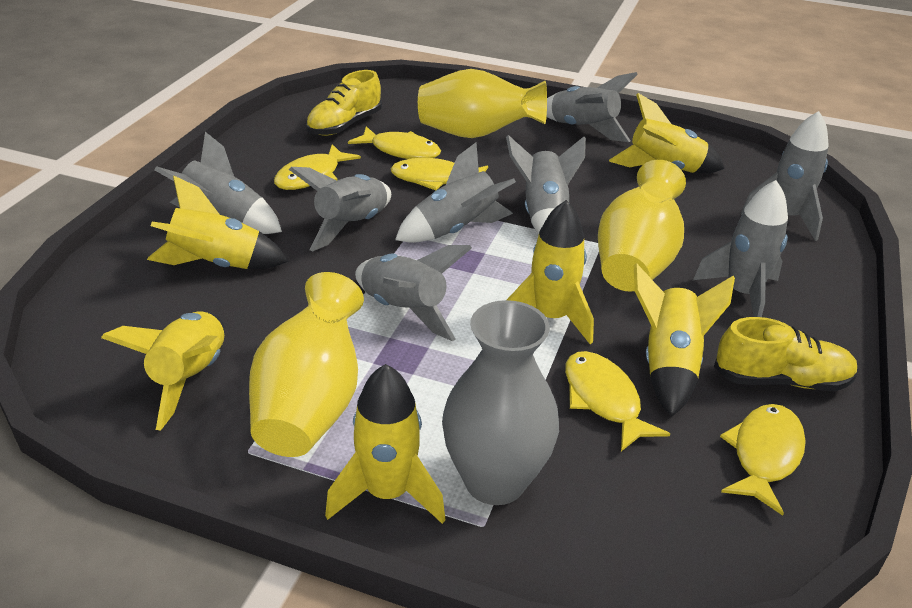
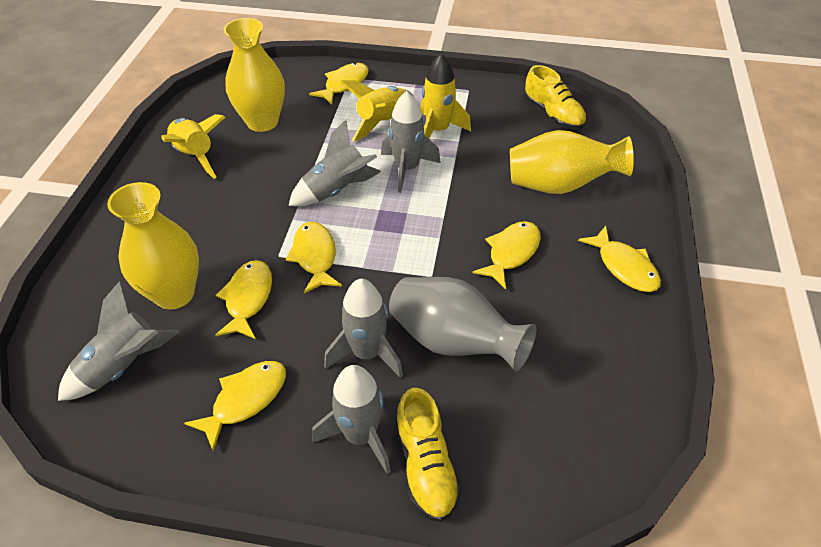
grey rocket: [154,132,282,234] [289,167,391,251] [355,245,472,341] [395,143,516,243] [506,135,586,235] [547,72,638,142] [693,180,788,317] [741,111,829,241] = 8 -> [58,281,179,401] [288,120,381,207] [312,365,391,474] [324,279,403,378] [381,91,441,193] = 5
yellow fish: [274,144,361,190] [348,126,441,159] [390,158,488,190] [565,351,670,451] [720,404,806,516] = 5 -> [184,361,286,451] [215,260,272,339] [285,222,342,293] [309,63,369,105] [473,221,541,289] [578,226,661,292] = 6
yellow rocket: [101,312,225,430] [147,175,288,269] [325,364,446,524] [507,200,594,344] [609,93,725,173] [634,263,735,416] = 6 -> [161,114,225,179] [340,80,413,142] [420,53,471,139] = 3

